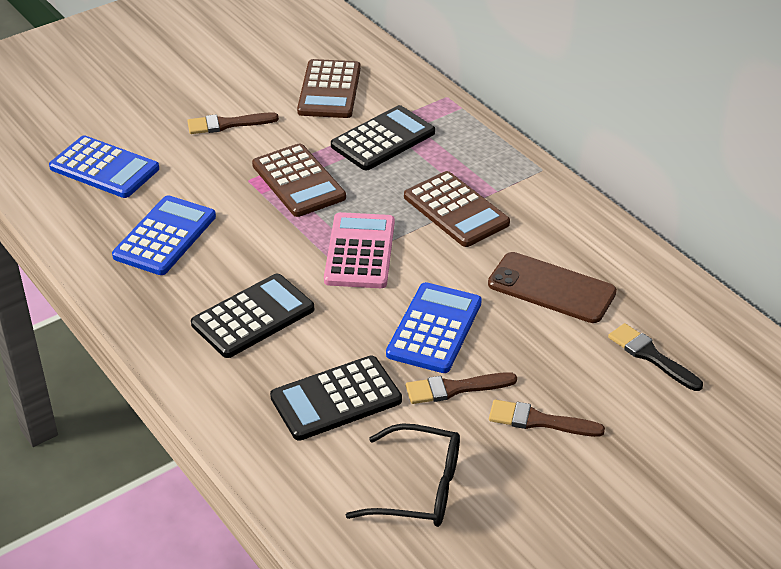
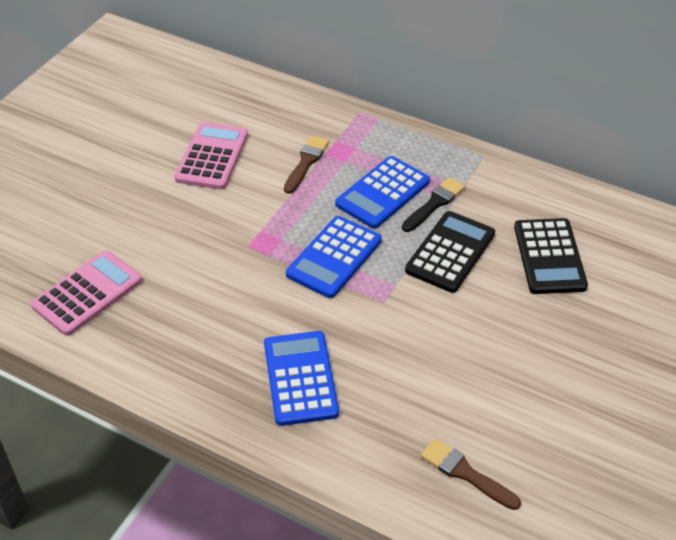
black calculator: [191,274,314,358] [270,356,402,441] [331,105,435,170] = 3 -> [405,211,495,293] [514,218,588,294] = 2
black glasses: [346,423,460,527] = 1 -> none = 0
brown brush: [187,112,279,134] [406,372,517,404] [489,400,605,437] = 3 -> [284,135,329,194] [421,438,521,510] = 2
brown calculator: [252,143,346,217] [297,59,361,118] [404,171,510,247] = 3 -> none = 0
brown phone: [488,252,617,323] = 1 -> none = 0
pink calculator: [324,212,395,288] = 1 -> [31,250,142,336] [174,122,248,190] = 2

